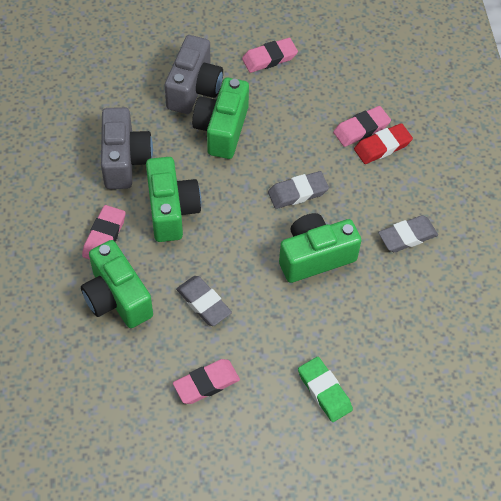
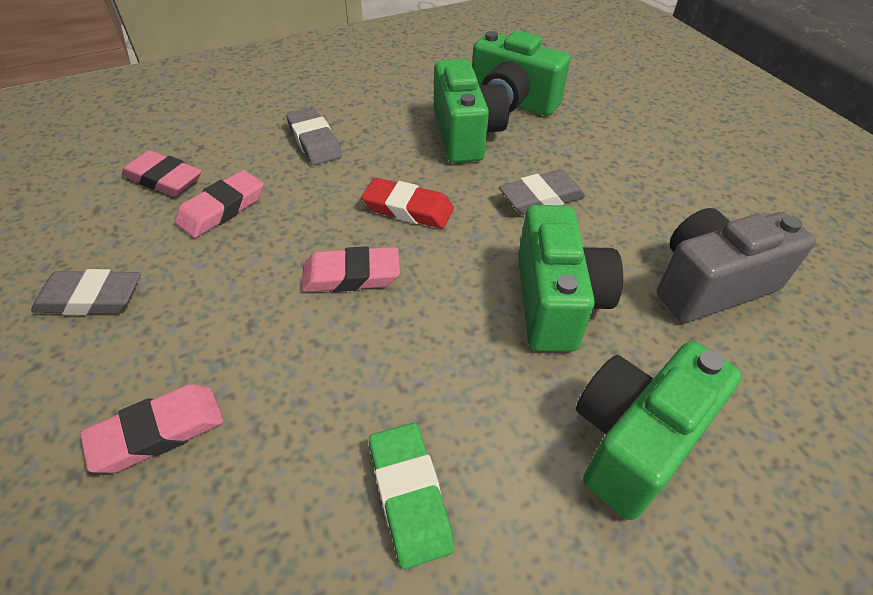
grey camera: [101,107,153,189] [165,35,223,114] = 2 -> [657,208,816,323] = 1

